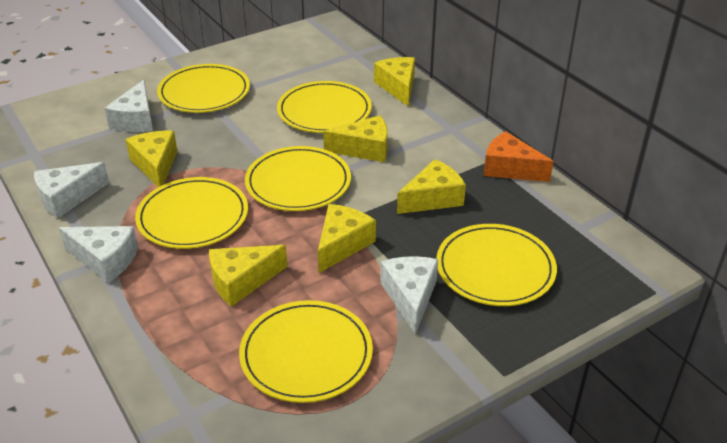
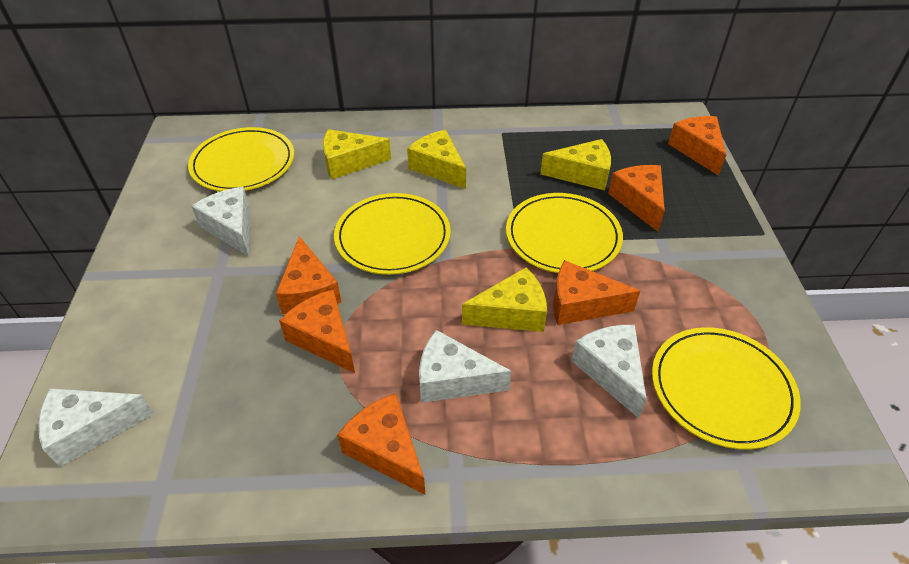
orange cheese: [483,131,554,182] = 1 -> [276,236,341,314] [279,290,355,373] [337,393,425,495] [553,260,640,325] [608,165,665,232] [668,116,726,176] = 6
yellow cheese: [125,131,177,187] [209,245,287,307] [318,204,376,273] [323,115,388,162] [374,57,415,106] [397,159,466,214] = 6 -> [323,129,391,180] [407,130,466,189] [462,267,547,332] [540,139,611,190] = 4
yellow plate: [135,177,248,249] [157,64,250,113] [239,300,373,403] [245,146,351,211] [277,81,372,133] [436,224,557,306] = 6 -> [188,127,294,192] [334,193,451,275] [506,193,623,273] [652,327,801,450] = 4

